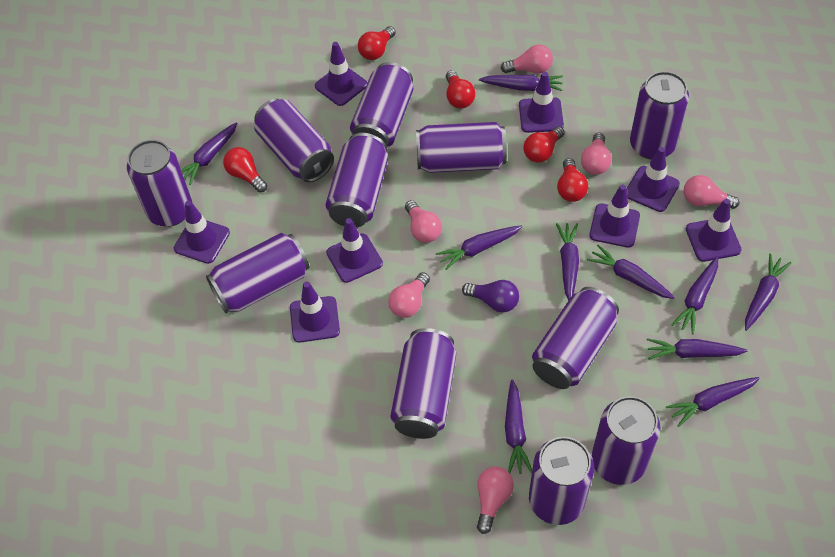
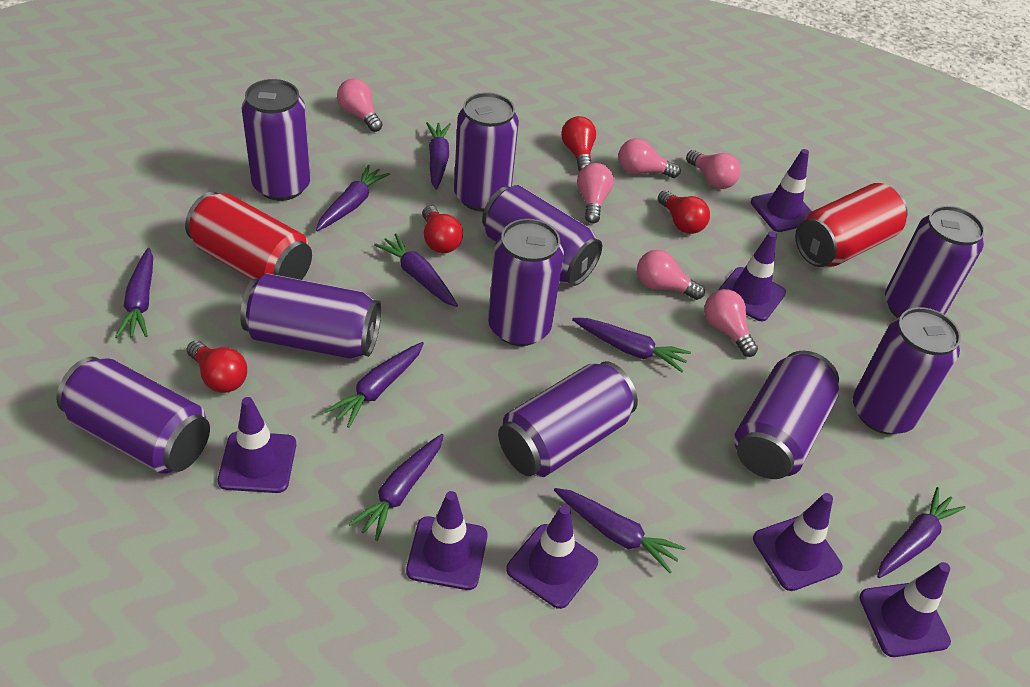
purple can: [127,140,192,227] [206,233,309,313] [254,99,334,182] [326,133,388,227] [350,62,413,148] [390,328,456,439] [416,122,507,173] [529,437,594,525] [532,287,619,389] [592,396,660,485] [630,71,689,160] = 11 -> [56,357,210,474] [240,273,381,359] [241,79,311,201] [454,92,519,212] [482,185,602,286] [488,219,564,346] [498,361,638,477] [734,351,839,479] [853,307,961,434] [885,206,985,318] = 10
purple carrot: [181,122,237,185] [436,225,522,270] [479,75,563,91] [505,379,532,474] [556,223,579,300] [587,245,675,299] [647,338,748,360] [666,377,760,427] [671,257,718,334] [745,254,791,331] = 10 -> [115,248,153,338] [316,165,390,231] [325,342,424,428] [349,434,444,541] [374,233,458,307] [426,122,451,190] [554,488,685,573] [572,318,691,372] [877,487,966,578] = 9
purple light bulb: [462,280,519,313] = 1 -> none = 0
purple traffic cone: [174,201,230,264] [290,281,340,343] [315,42,367,106] [326,218,383,283] [519,72,564,133] [589,184,640,248] [626,147,680,212] [686,199,742,262] = 8 -> [218,397,296,493] [406,491,488,590] [506,505,598,609] [717,231,786,321] [751,149,812,232] [753,493,843,591] [859,562,951,657] = 7
red can: none = 0 -> [185,192,312,280] [795,183,908,267] = 2
red light bulb: [223,147,267,193] [358,26,396,60] [446,70,475,109] [523,126,565,163] [557,158,588,202] = 5 -> [186,341,247,393] [422,206,463,253] [561,116,596,172] [658,190,710,234] = 4

